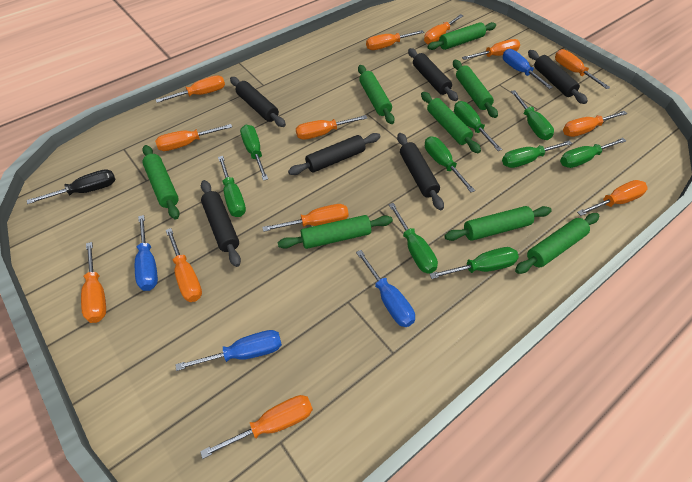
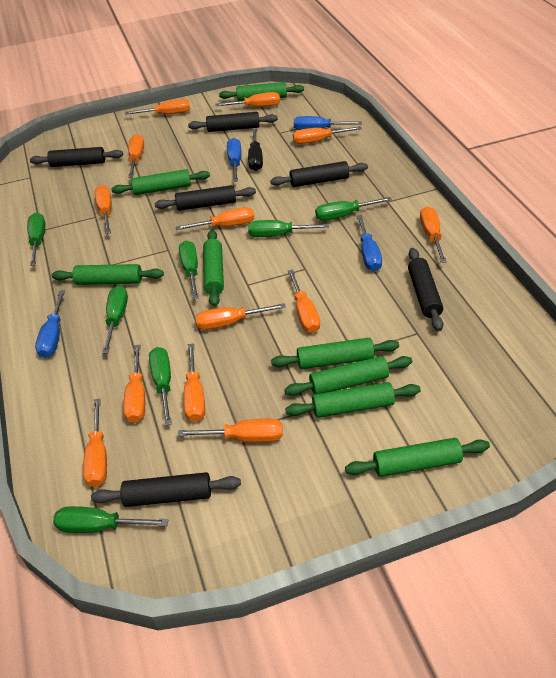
green screwdriver: [218,156,246,217] [240,125,268,181] [389,203,438,274] [425,136,475,192] [430,247,519,279] [454,101,502,151] [502,140,572,168] [511,90,554,140] [560,138,626,168] = 9 -> [27,213,45,266] [53,506,168,533] [102,285,128,354] [149,347,172,426] [179,241,199,300] [248,220,329,237] [315,197,392,221] = 7

